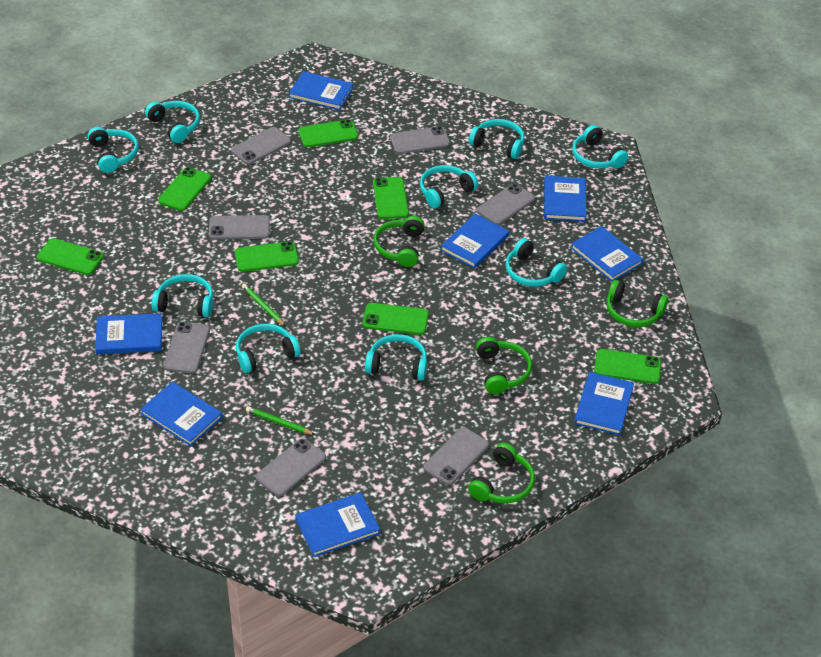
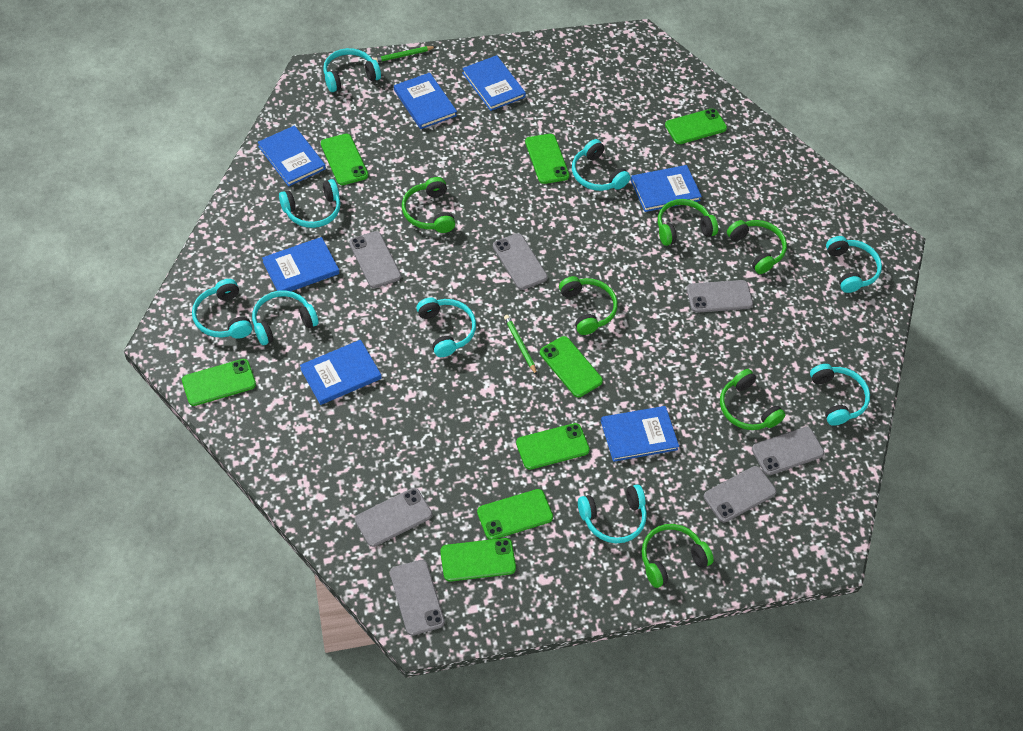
blue book: [95,313,162,354] [140,382,223,446] [289,71,353,110] [295,492,380,557] [441,214,509,268] [544,176,587,222] [571,226,643,282] [574,372,634,435] = 8 -> [258,126,326,187] [262,237,339,291] [300,340,381,405] [394,73,457,129] [462,55,526,111] [601,406,679,462] [631,165,702,212] = 7
green headphones: [374,216,425,267] [468,443,535,503] [476,337,532,394] [607,280,668,327] = 4 -> [402,177,455,233] [559,276,618,335] [642,524,714,588] [658,199,718,246] [720,369,786,430] [727,220,787,274] = 6
green phone: [37,238,104,275] [158,167,211,211] [235,241,299,272] [299,119,358,147] [363,303,429,335] [373,177,409,219] [594,349,661,384] = 7 -> [182,359,256,406] [321,134,368,185] [440,538,516,582] [477,489,553,540] [516,423,590,470] [525,134,570,184] [540,336,603,397] [665,108,727,144] = 8

